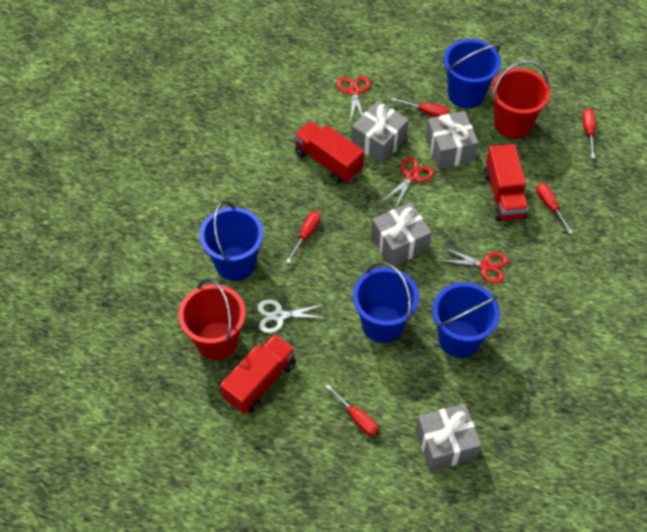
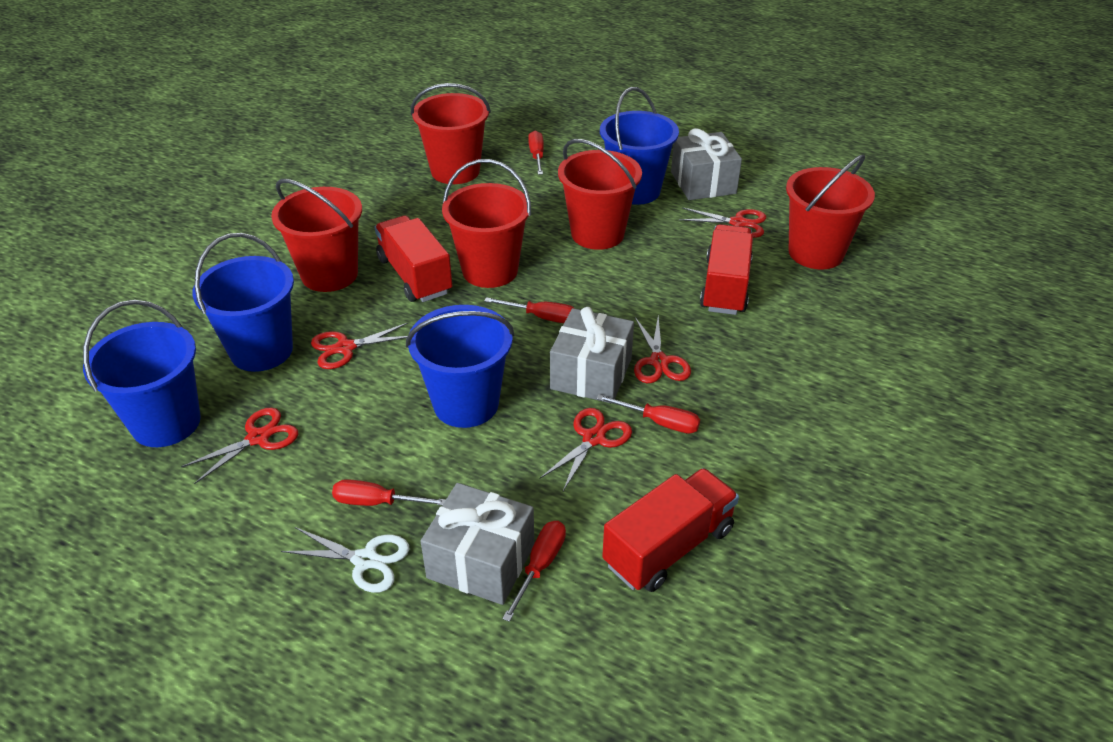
grey gift: [352,101,409,164] [371,202,432,266] [416,404,481,471] [425,111,479,169] = 4 -> [421,483,534,605] [550,307,634,403] [671,128,742,200] = 3
red bucket: [178,279,246,360] [491,60,551,139] = 2 -> [271,179,362,292] [411,83,491,184] [442,159,531,288] [558,139,642,250] [786,154,875,269] = 5
red scissors: [337,76,370,123] [383,157,434,209] [439,247,509,284] = 3 -> [181,408,298,484] [311,323,408,369] [539,408,632,491] [634,316,691,383] [679,207,766,238] = 5

